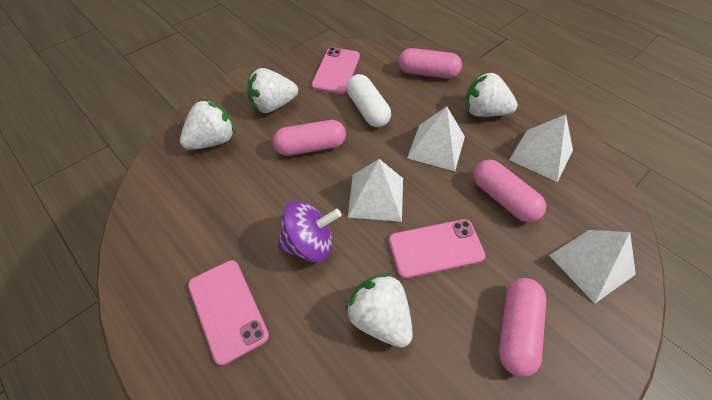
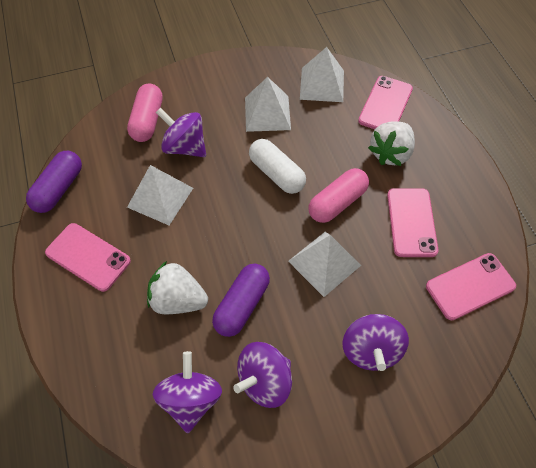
pink capsule: [273,120,346,156] [399,48,462,79] [473,160,546,222] [499,278,546,377] = 4 -> [127,84,163,142] [309,168,369,223] = 2
pink phone: [188,260,269,366] [311,47,360,94] [389,219,486,279] = 3 -> [45,223,131,292] [358,76,413,129] [387,188,438,257] [426,253,516,320] = 4
purple capsule: none = 0 -> [26,151,82,213] [212,264,270,337] = 2
purple spinning top: [277,201,341,262] = 1 -> [152,351,222,433] [156,107,206,157] [233,342,292,408] [343,314,409,371] = 4
white strawberry: [180,99,235,150] [247,68,298,113] [345,273,413,348] [465,72,518,117] = 4 -> [147,261,208,314] [368,121,415,166] = 2

